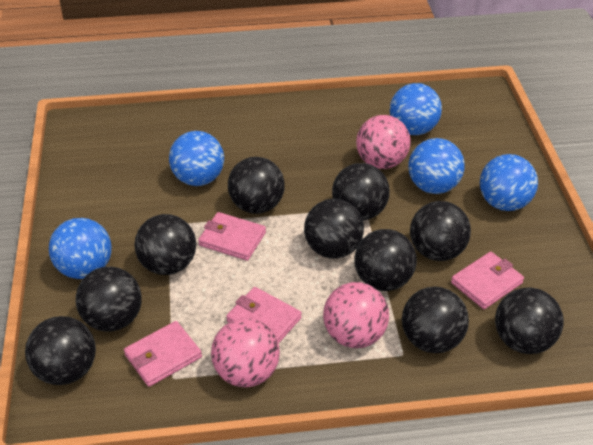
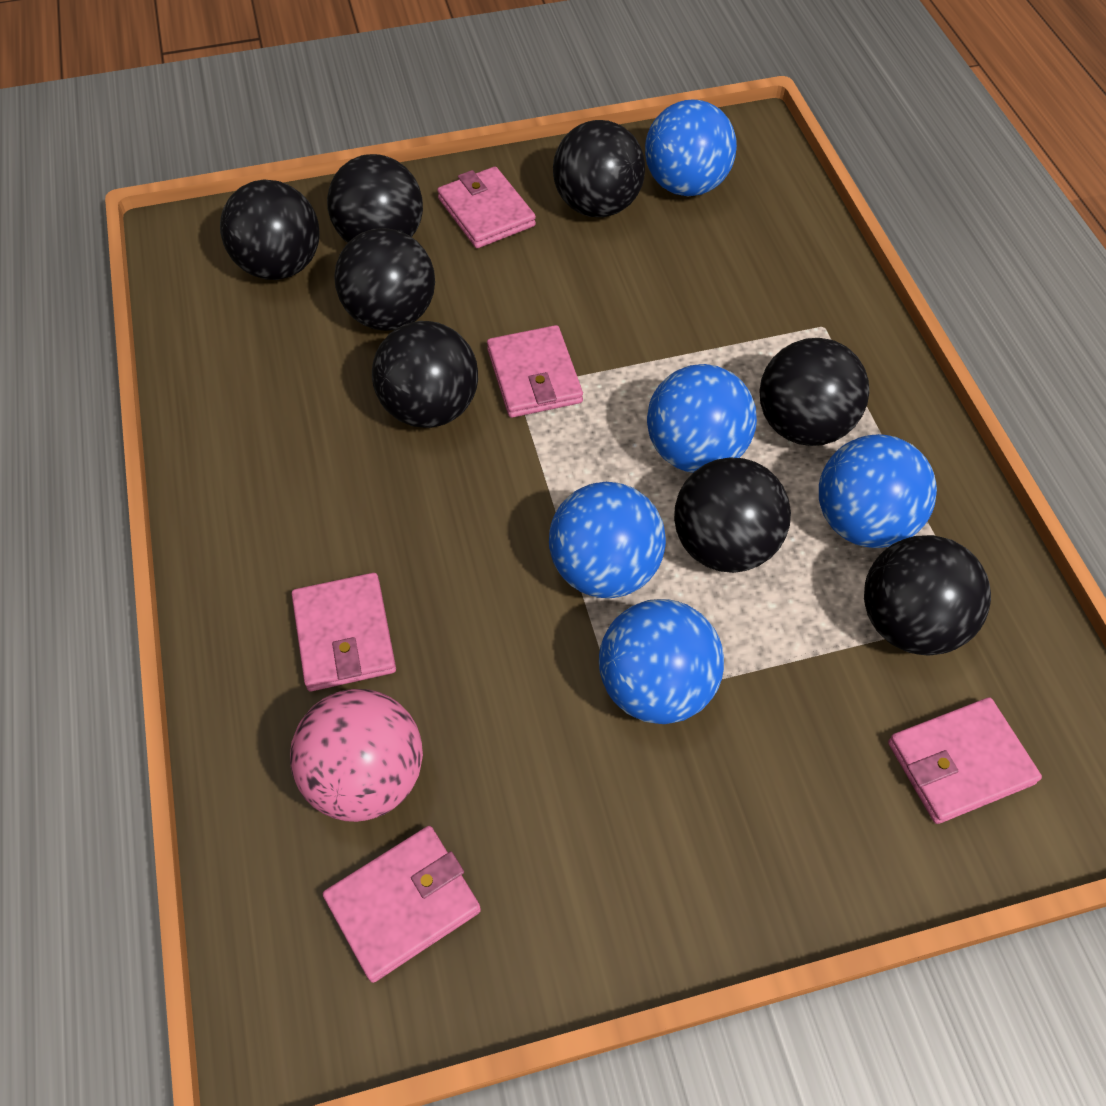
black ball: [25,316,96,385] [76,267,142,332] [135,214,196,275] [228,157,285,214] [304,199,364,259] [332,163,390,220] [354,229,417,291] [402,287,469,353] [410,201,471,261] [495,288,564,354] = 10 -> [220,180,320,280] [327,154,423,243] [334,228,435,331] [372,321,478,428] [553,120,645,217] [674,457,791,573] [759,338,869,446] [864,535,991,656] = 8
pink ball: [211,318,280,387] [323,282,389,348] [356,115,411,169] = 3 -> [290,689,423,822] = 1
pink wallet: [124,321,202,387] [198,212,266,261] [226,287,302,344] [451,252,524,309] = 4 -> [292,573,396,691] [323,826,481,983] [437,166,536,248] [487,325,583,418] [888,697,1042,824] = 5

